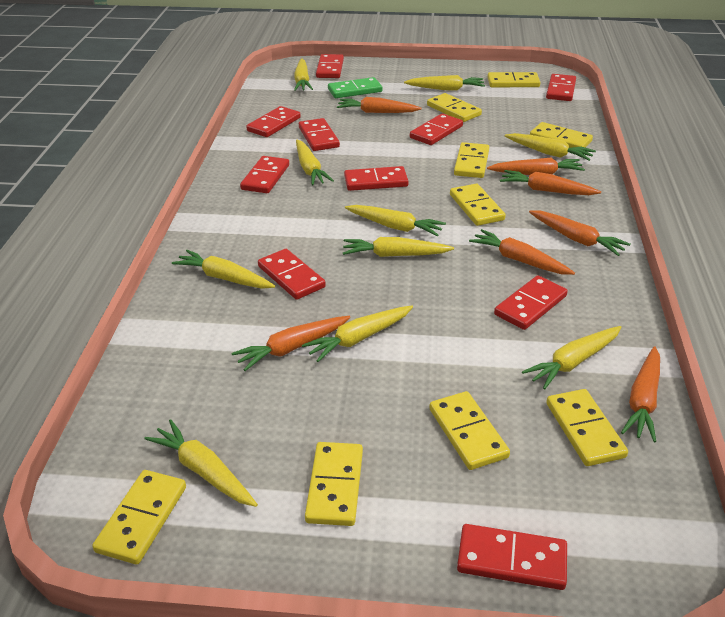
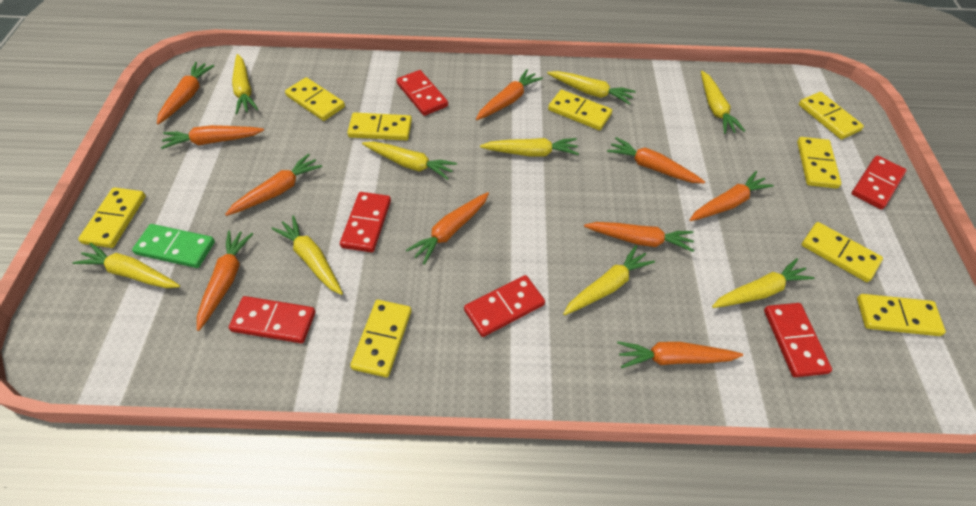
orange carrot: [231,316,350,371] [337,97,422,113] [469,229,575,275] [487,158,585,175] [500,170,601,195] [529,210,630,256] [621,346,660,442] = 7 -> [157,62,214,124] [161,125,264,149] [197,230,253,331] [225,154,322,216] [406,192,489,265] [476,69,543,120] [584,222,694,252] [607,137,705,183] [617,341,743,368] [690,171,774,221] = 10
red domino: [240,156,289,193] [246,106,301,137] [258,249,326,300] [299,118,340,151] [316,54,344,78] [344,166,409,191] [410,114,463,145] [457,524,567,590] [494,275,568,330] [546,74,576,101] = 10 -> [229,296,315,343] [340,192,391,252] [397,70,448,116] [464,275,545,337] [764,303,832,377] [851,156,907,209] = 6
yellow carrot: [144,419,258,507] [172,250,275,289] [294,58,313,91] [296,140,334,185] [302,305,413,362] [343,237,454,257] [345,205,446,236] [404,75,485,90] [505,133,596,161] [522,326,622,389] = 10 -> [73,243,180,288] [232,54,258,114] [271,215,343,295] [362,141,457,180] [480,138,579,156] [547,71,636,105] [563,245,655,315] [701,71,745,134] [712,258,814,308] = 9

